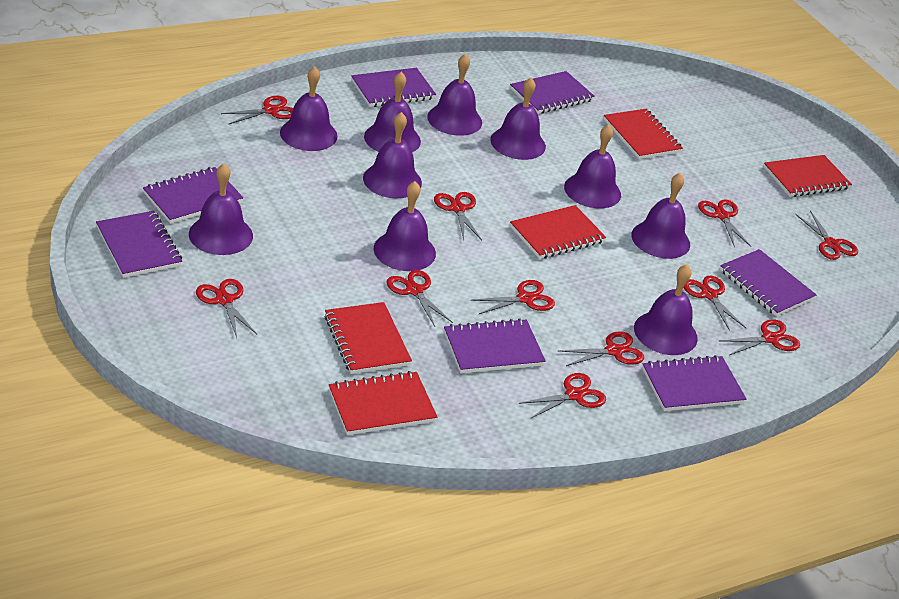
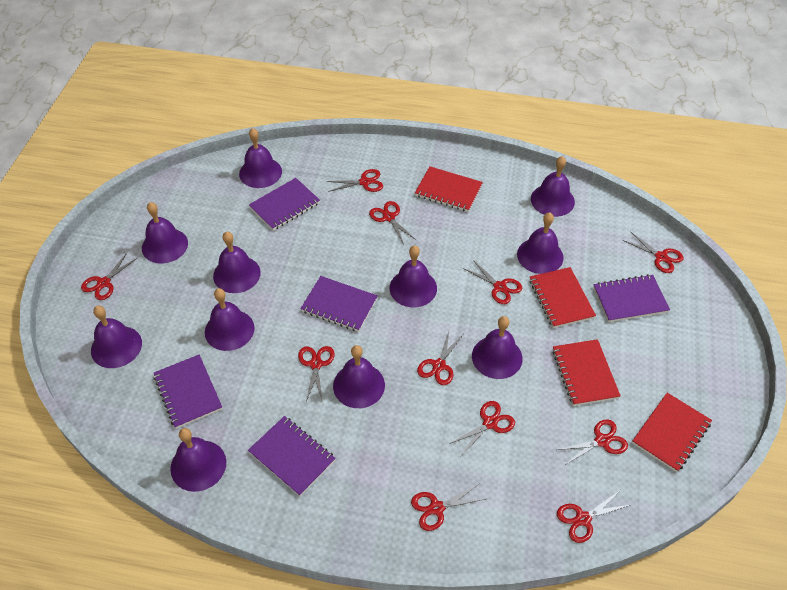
purple bell: [189,164,253,255] [280,66,338,151] [363,112,422,198] [364,72,421,152] [374,181,436,271] [427,54,482,136] [490,78,546,160] [564,124,621,208] [631,173,690,259] [634,264,698,355] = 10 -> [91,306,142,368] [142,202,188,264] [170,428,226,492] [205,288,255,351] [213,231,261,293] [239,128,282,188] [333,345,385,408] [389,245,437,308] [472,316,523,379] [517,212,564,274] [531,156,575,217] = 11
purple notebook: [96,211,182,278] [143,167,243,224] [351,68,436,107] [444,318,546,373] [510,71,595,114] [642,355,747,411] [720,249,816,316] = 7 -> [154,355,222,429] [248,416,336,496] [249,178,320,231] [300,276,378,332] [593,274,670,322] = 5
red notebook: [325,302,412,374] [329,371,437,435] [510,205,606,259] [604,109,683,159] [764,155,852,197] = 5 -> [415,166,483,212] [530,267,596,328] [552,339,621,406] [632,393,712,472] = 4

